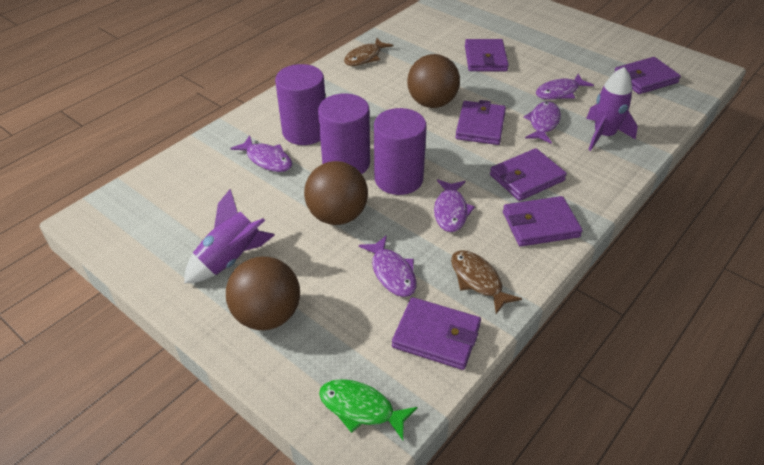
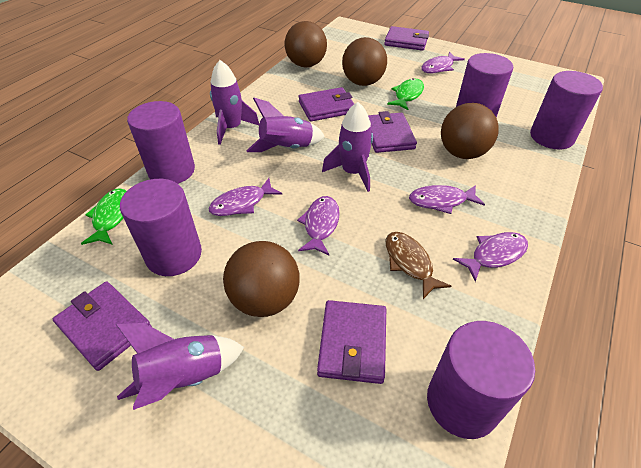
brown ball: [226,257,300,330] [304,161,368,225] [407,54,460,108] = 3 -> [223,241,300,317] [285,21,327,67] [342,37,387,86] [441,103,499,159] = 4
brown fish: [344,38,393,66] [451,250,522,314] = 2 -> [386,232,452,299] = 1
green fish: [319,379,418,440] = 1 -> [81,188,126,245] [387,78,424,110] = 2
purple cylinder: [275,64,325,145] [318,93,370,174] [374,108,427,195] = 3 -> [120,179,202,276] [127,101,195,184] [427,321,535,439] [456,53,513,117] [530,71,603,150] = 5
purple rocket: [184,189,275,283] [586,67,638,151] = 2 -> [116,323,244,410] [210,60,259,145] [247,98,325,152] [322,102,373,192] = 4
purple wallet: [392,297,481,370] [455,100,506,145] [465,39,509,71] [490,148,567,201] [503,196,583,246] [615,57,681,94] = 6 -> [53,281,152,371] [298,87,354,121] [317,300,386,384] [368,111,417,153] [384,26,429,51] = 5

